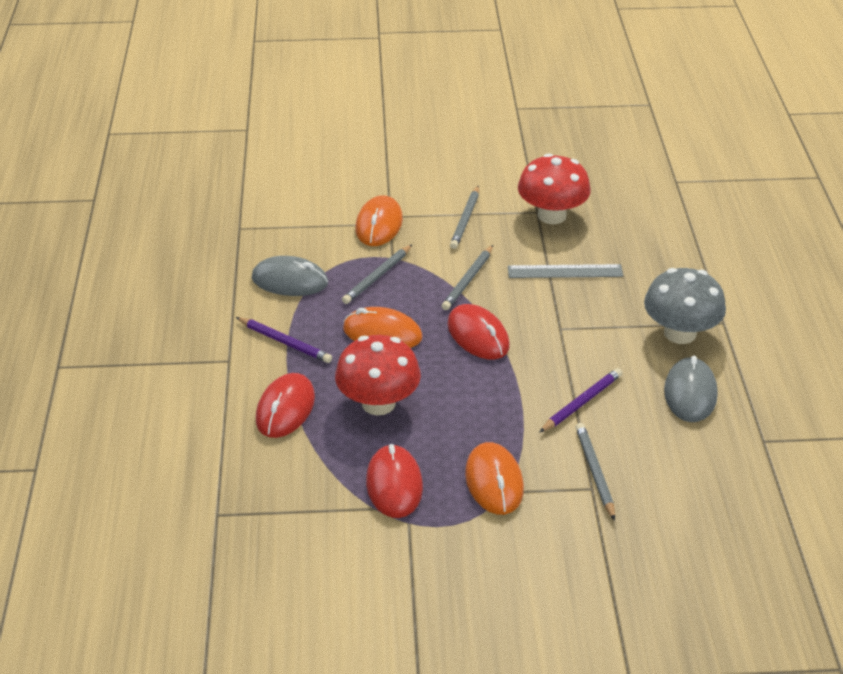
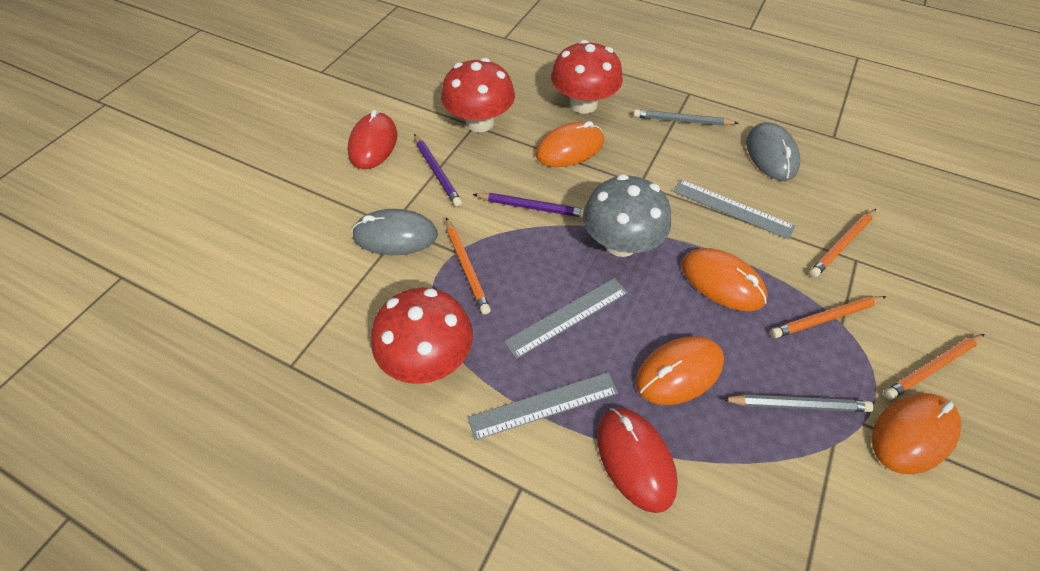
grey pencil: [342,245,412,304] [442,245,493,310] [450,185,479,249] [576,423,615,521] = 4 -> [633,109,739,126] [722,394,874,412] = 2
grey ruler: [508,264,623,278] = 1 -> [468,372,618,440] [504,278,628,359] [673,179,795,240] = 3
orange mouse: [343,307,422,348] [355,195,403,246] [465,442,524,515] = 3 -> [536,121,604,167] [636,336,724,405] [682,248,767,311] [872,393,962,474] = 4
orange pencil: none = 0 -> [446,218,491,315] [770,296,887,338] [809,209,876,277] [883,334,984,400] = 4
red mouse: [256,373,315,438] [366,444,423,518] [447,304,510,360] = 3 -> [348,110,397,169] [597,408,678,513] = 2
red mushroom: [335,335,421,415] [518,153,591,224] = 2 -> [371,288,473,384] [441,58,515,132] [551,40,623,114] = 3

